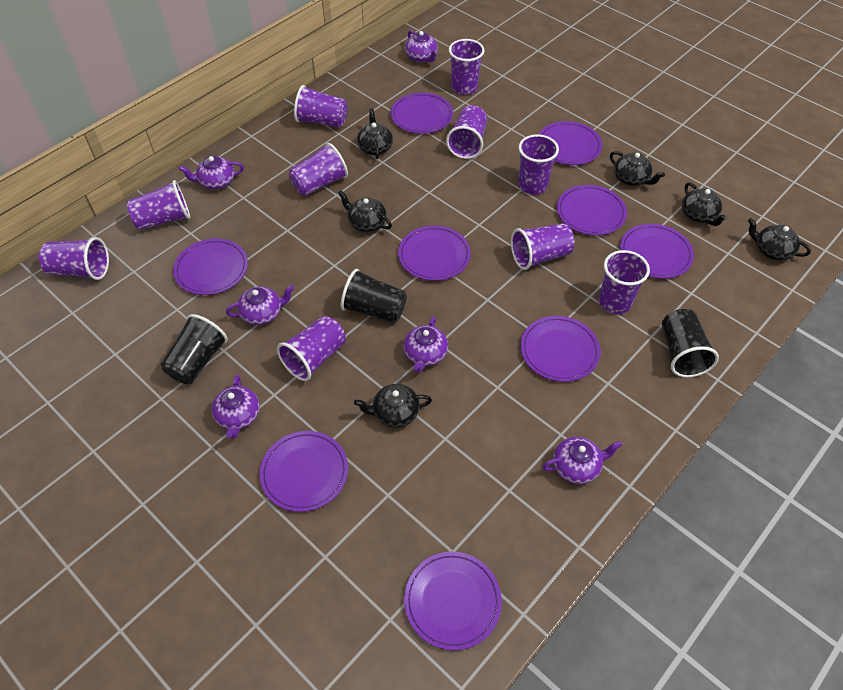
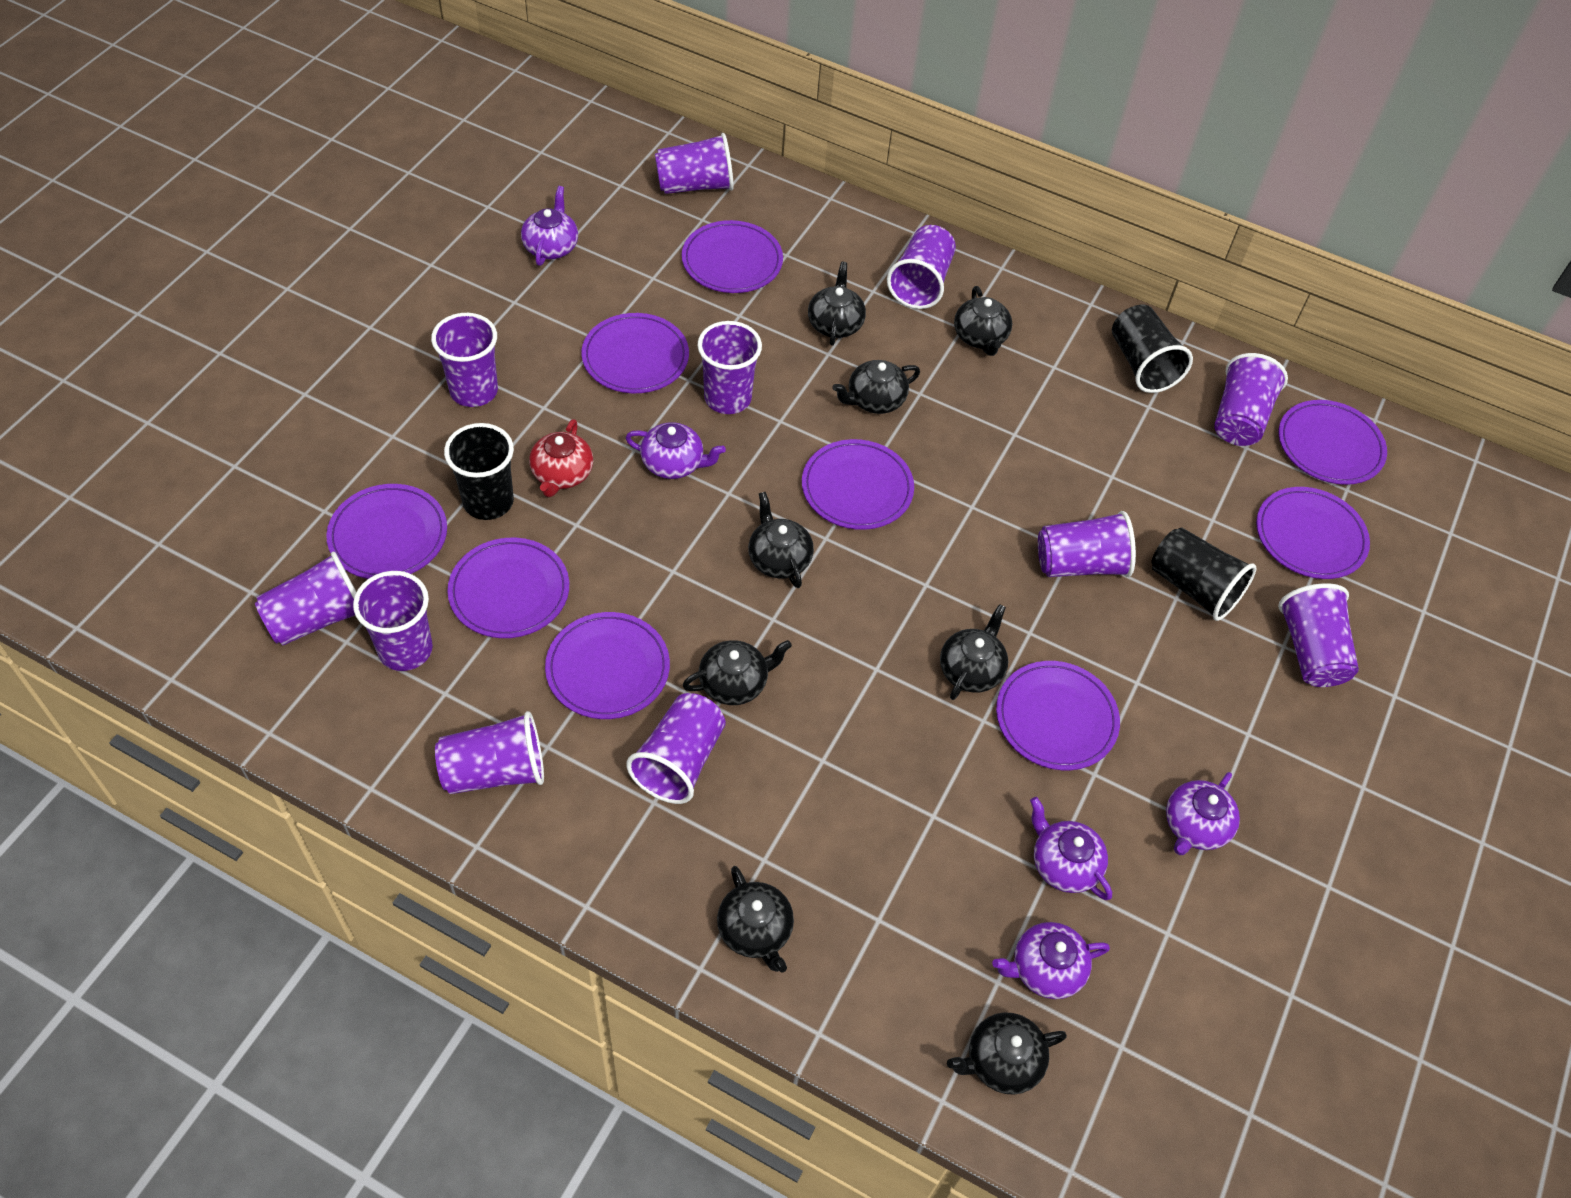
black teapot: [338,190,392,232] [354,384,432,428] [357,109,393,159] [610,151,665,186] [682,182,728,226] [748,218,811,261] = 6 -> [683,640,792,705] [717,866,794,973] [748,492,814,588] [808,262,866,346] [832,360,920,414] [940,604,1008,700] [947,1012,1067,1095] [954,286,1012,356] = 8
purple cup: [39,237,109,280] [127,180,190,230] [277,316,346,381] [289,143,348,196] [294,85,348,128] [446,105,487,159] [449,39,485,95] [511,223,575,270] [518,134,559,194] [599,250,650,314] = 10 -> [255,551,356,646] [353,571,433,671] [431,313,498,407] [435,711,544,794] [626,693,726,804] [655,133,734,194] [697,321,762,414] [887,225,956,309] [1038,511,1136,577] [1214,353,1288,446] [1278,583,1359,687] = 11
purple teapot: [179,156,244,189] [212,375,260,439] [226,285,294,325] [404,316,448,373] [405,30,438,62] [542,437,622,484] = 6 -> [521,186,578,266] [626,422,726,479] [992,922,1110,999] [1030,797,1112,900] [1166,772,1240,855] = 5
red teapot: none = 0 -> [529,419,593,497] = 1

